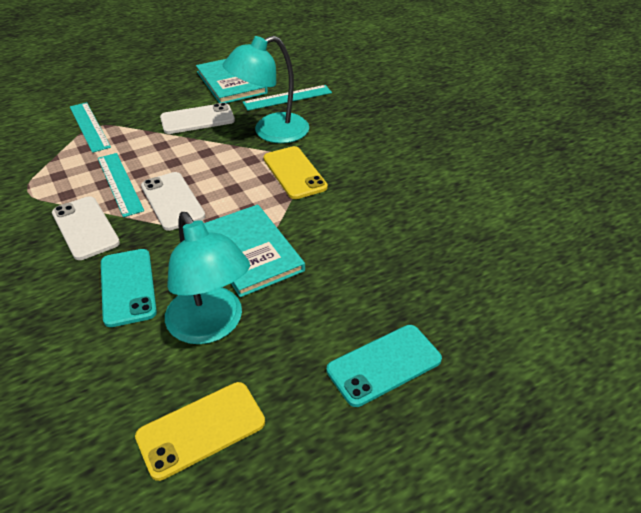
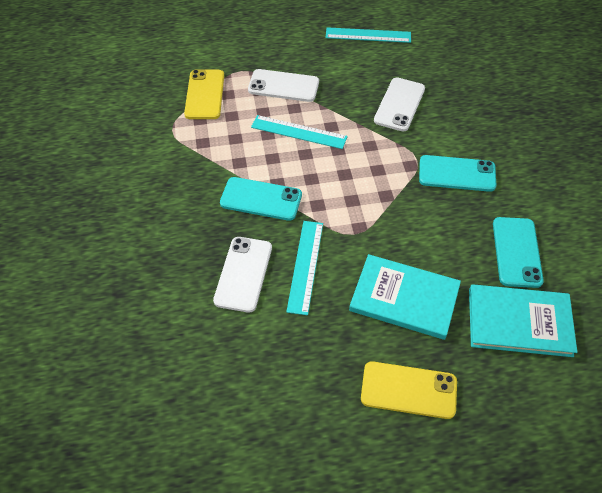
turquoise lamp: [165,212,250,344] [223,36,309,143] = 2 -> none = 0
turquoise phone: [101,249,157,327] [327,325,442,407] = 2 -> [220,177,302,221] [419,155,496,192] [493,217,544,288] = 3

